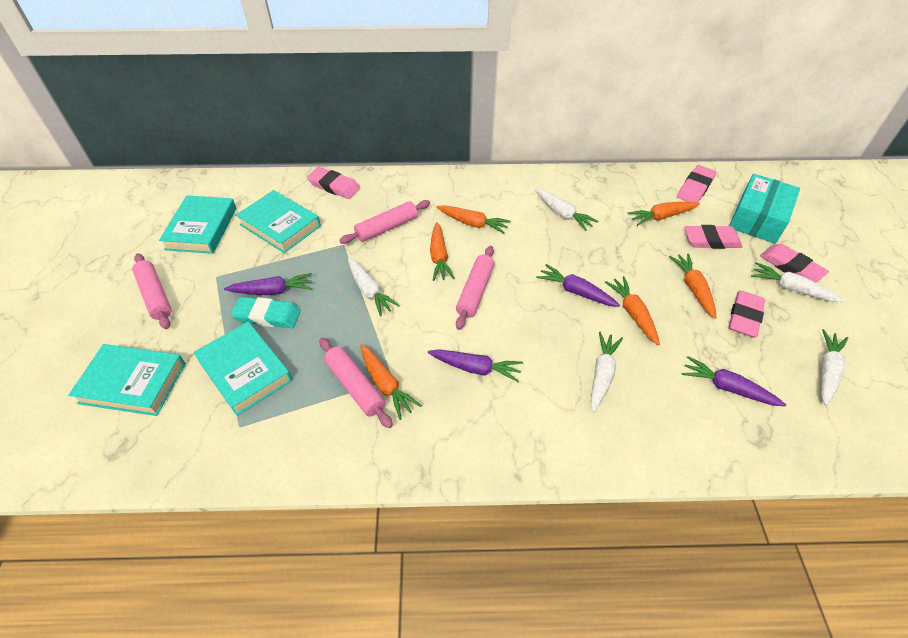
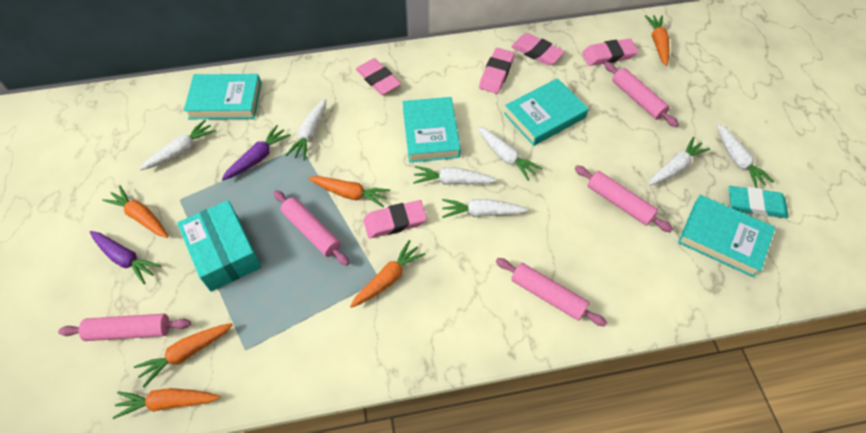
pink rolling pin: [132,253,172,329] [319,338,393,428] [339,200,430,244] [456,246,494,330] = 4 -> [58,314,191,341] [274,190,350,266] [496,258,607,326] [574,165,673,233] [604,62,679,127] = 5
purple carrot: [224,273,312,295] [428,349,523,382] [536,264,620,307] [682,356,786,406] = 4 -> [90,231,161,284] [222,125,291,180] = 2
white carrot: [348,258,400,316] [535,188,599,231] [590,332,623,412] [751,262,844,302] [821,329,848,406] = 5 -> [140,120,216,170] [285,99,326,160] [413,166,497,185] [442,199,528,218] [477,126,542,181] [648,137,710,186] [717,124,774,188] = 7

